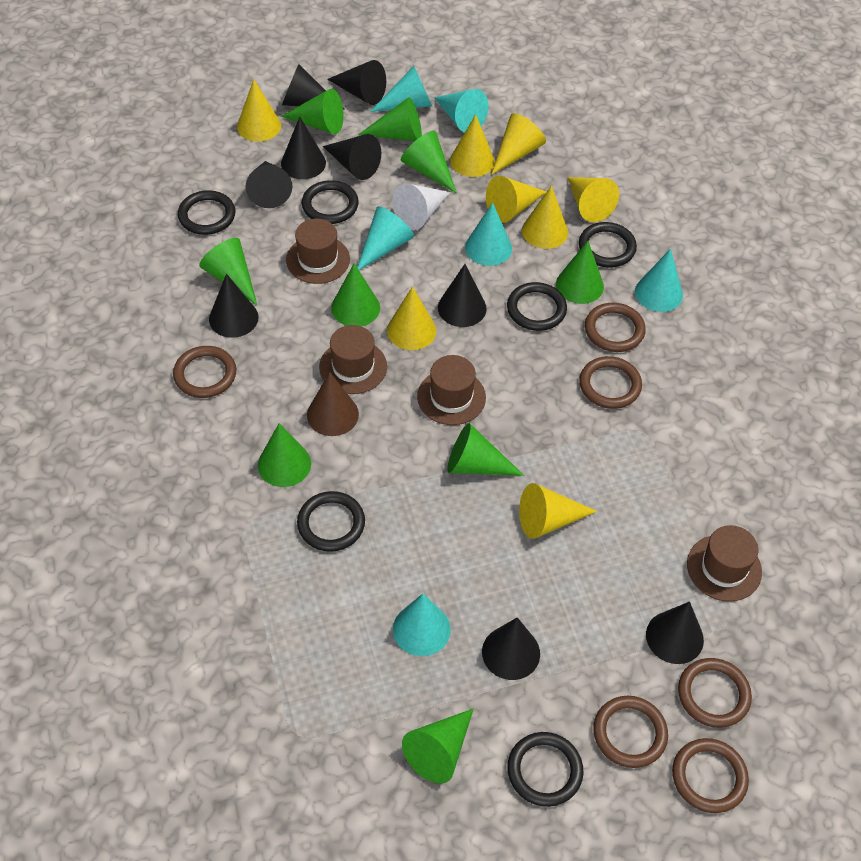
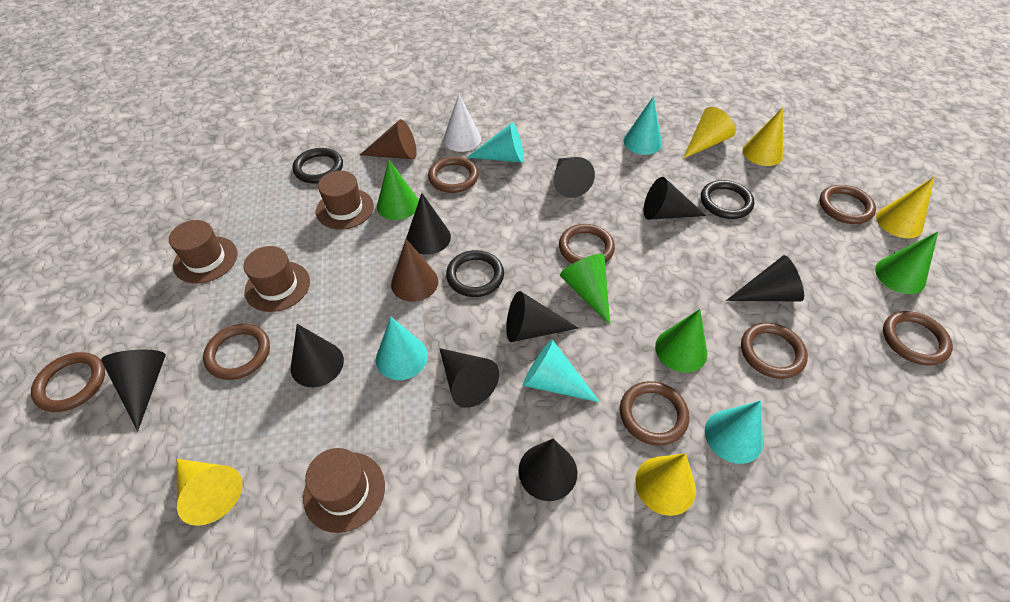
black ring: [178,190,235,235] [297,491,365,552] [302,180,359,224] [507,282,567,331] [507,732,583,807] [579,222,637,267] = 6 -> [293,148,343,183] [446,250,504,297] [701,180,754,219] = 3
brown cone: [307,372,359,436] = 1 -> [360,119,417,159] [391,239,438,302] = 2
brown ring: [173,346,236,398] [579,356,642,409] [585,303,646,352] [593,696,668,768] [672,738,749,813] [678,658,752,728] = 6 -> [31,352,105,412] [203,324,270,380] [428,156,478,193] [559,224,615,264] [620,381,689,446] [741,323,808,379] [819,185,876,224] [883,311,953,366] = 8
green cone: [199,238,257,305] [258,423,311,487] [281,89,344,134] [331,264,380,326] [358,97,422,141] [401,131,457,193] [402,708,474,784] [447,423,524,476] [556,241,604,304] = 9 -> [377,160,419,220] [560,254,610,325] [655,309,707,373] [875,232,938,294] = 4
turquoise cone: [357,206,414,270] [370,66,432,112] [393,593,451,656] [434,89,489,133] [465,202,512,266] [635,249,683,312] = 6 -> [376,317,428,380] [467,122,524,163] [523,339,600,402] [623,96,662,155] [705,401,763,464] = 5
yellow cone: [237,79,281,142] [387,286,437,350] [450,114,495,177] [486,176,546,223] [491,113,546,175] [519,483,597,539] [522,186,568,249] [567,177,619,222] = 8 -> [177,459,243,526] [635,453,696,516] [683,107,736,159] [743,107,783,166] [876,177,934,238] = 5

